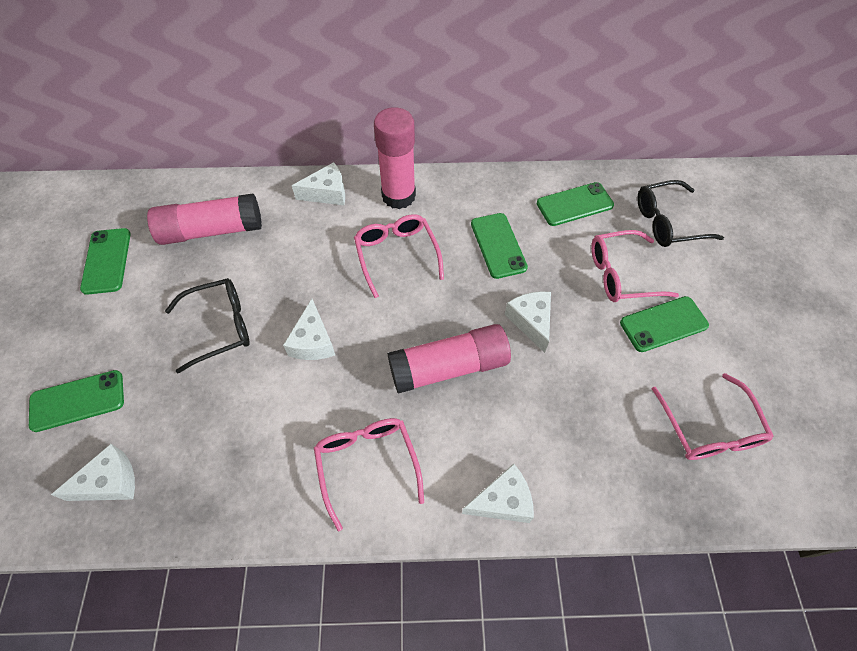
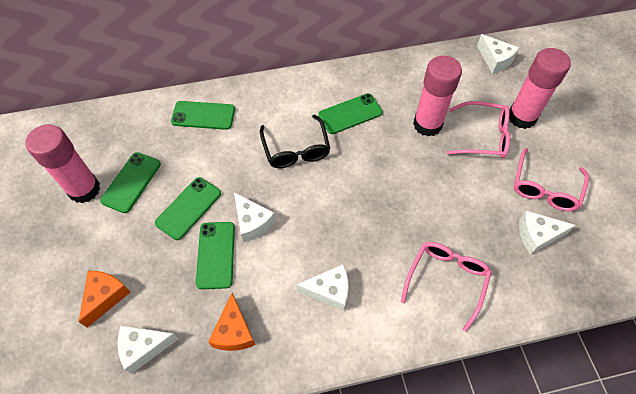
black glasses: [165,278,250,373] [637,180,724,247] = 2 -> [260,115,330,168] = 1
orange cheese: none = 0 -> [78,271,131,327] [208,293,255,351] = 2
pink glasses: [314,418,424,531] [354,214,444,298] [591,230,679,302] [652,373,774,460] = 4 -> [401,242,491,332] [447,101,510,158] [514,148,589,211] = 3

